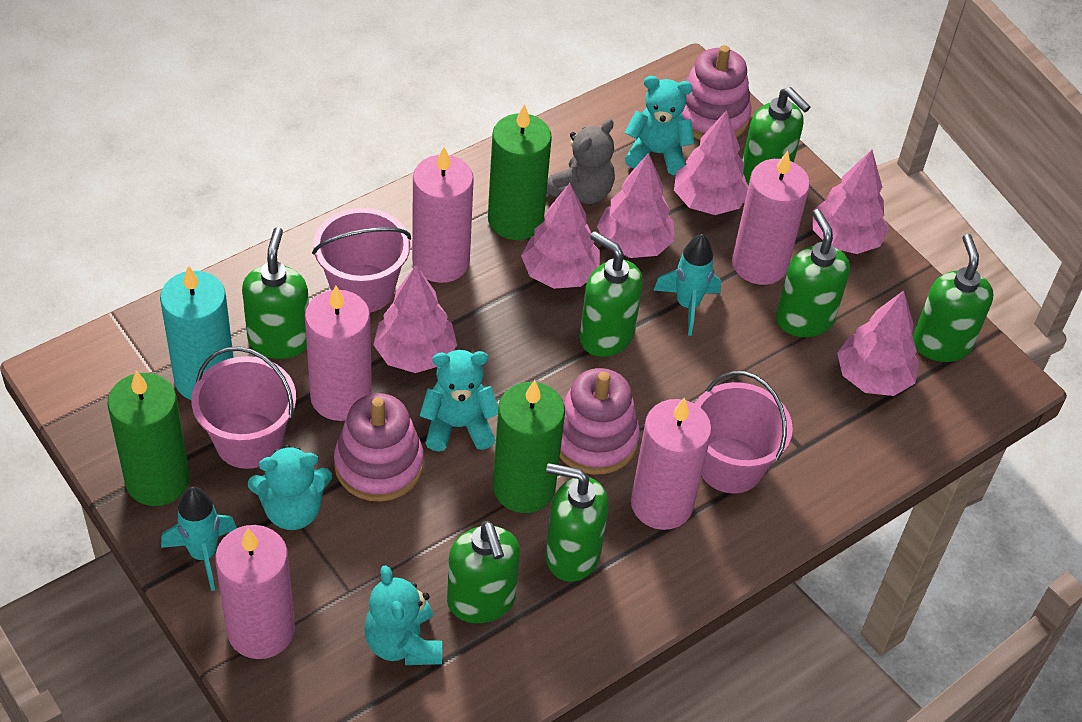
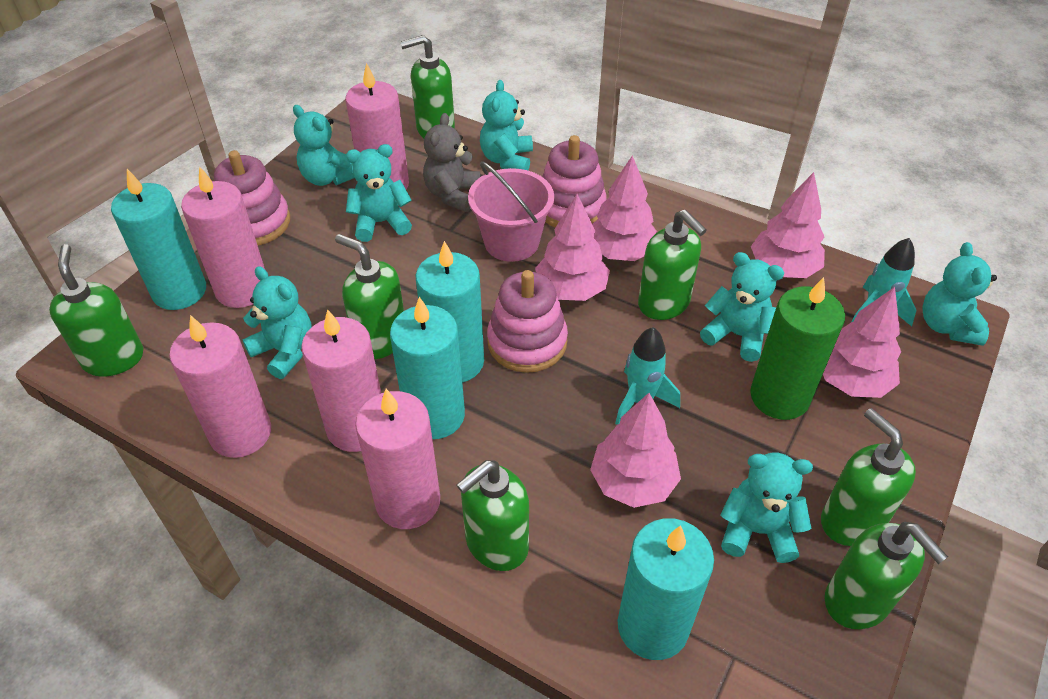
green candle: [107,371,190,506] [488,104,552,240] [493,380,565,513] = 3 -> [750,277,845,420] = 1
pink bucket: [191,346,296,469] [312,208,411,313] [695,371,793,493] = 3 -> [468,161,554,262] = 1
pink tree: [373,265,457,373] [521,183,600,289] [597,153,674,258] [674,110,748,215] [813,150,889,254] [837,291,919,396] = 6 -> [535,194,610,301] [590,393,681,508] [592,155,657,261] [751,172,825,278] [823,287,901,398] = 5
turquoise candle: [160,265,234,400] = 1 -> [111,169,206,310] [390,297,465,439] [416,241,484,382] [618,518,714,660] = 4
turquoise teddy bear: [248,444,332,530] [364,565,442,665] [420,350,498,452] [625,76,695,175] = 4 -> [242,266,312,379] [293,105,355,186] [346,144,412,242] [480,80,533,170] [700,252,784,362] [720,453,813,563] [922,242,997,346] = 7

